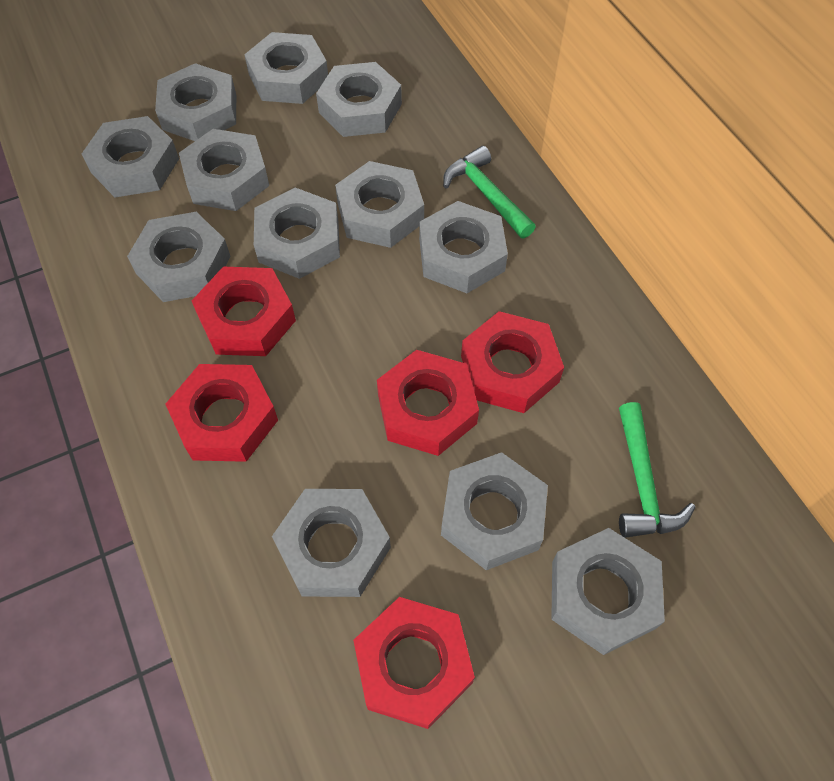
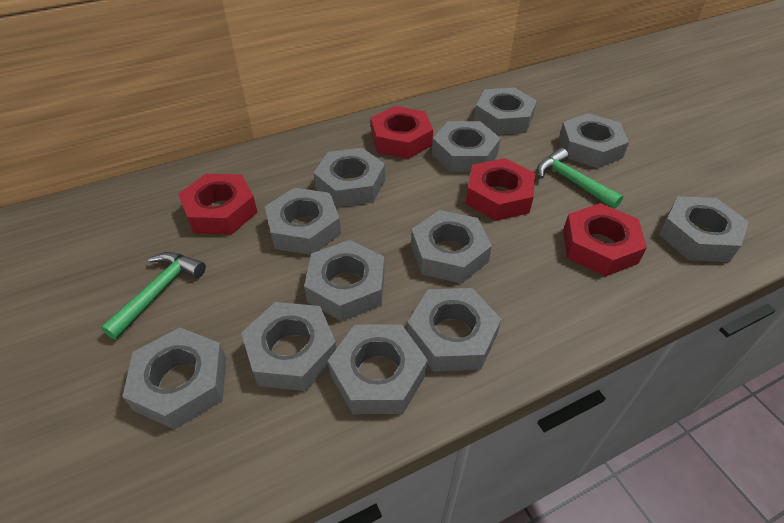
red nut: [165,364,278,462] [192,267,296,356] [353,597,475,729] [377,350,479,456] [461,311,564,413] = 5 -> [178,174,257,235] [371,106,433,159] [466,158,535,221] [563,203,647,276] = 4

